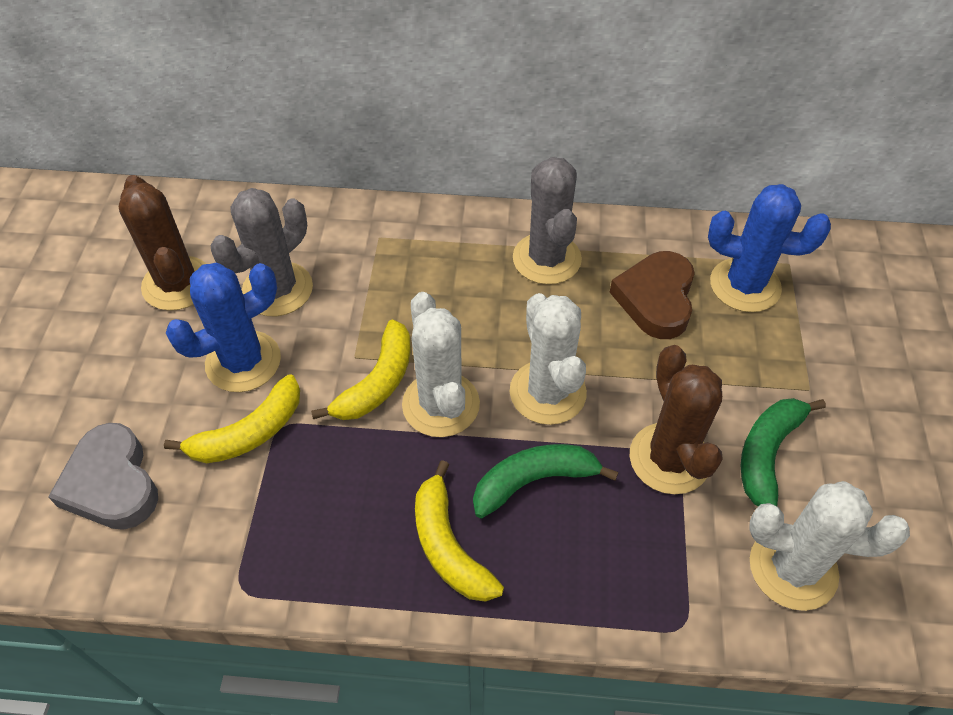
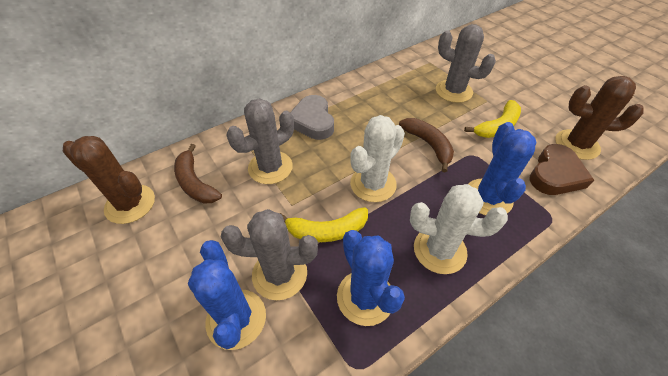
blue cactus: [166,263,281,392] [708,184,831,312] = 2 -> [188,240,266,350] [337,230,405,326] [468,122,536,216] = 3
brown banana: none = 0 -> [174,144,222,204] [399,118,454,173] = 2
green banana: [473,444,619,518] [741,398,826,507] = 2 -> none = 0
grey cactus: [211,188,313,316] [513,157,582,285] = 2 -> [220,209,318,300] [226,98,294,184] [436,24,496,103] = 3
white cactus: [402,292,480,437] [510,293,587,425] [749,481,910,611] = 3 -> [350,115,405,202] [410,184,508,274] = 2
yellow banana: [164,374,300,463] [311,320,410,420] [415,460,504,602] = 3 -> [280,207,368,242] [464,100,521,138] = 2

